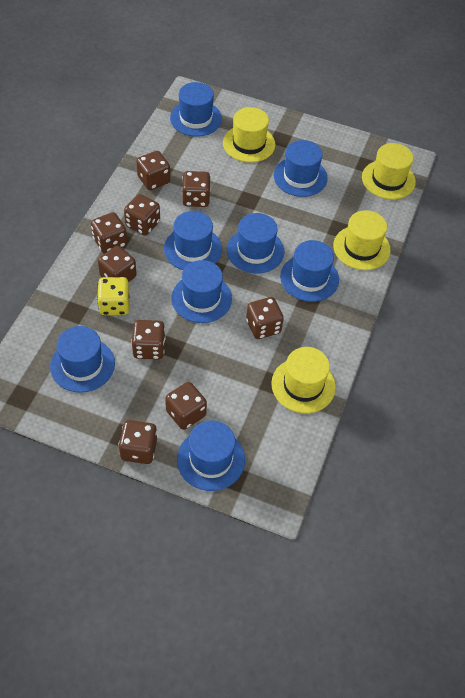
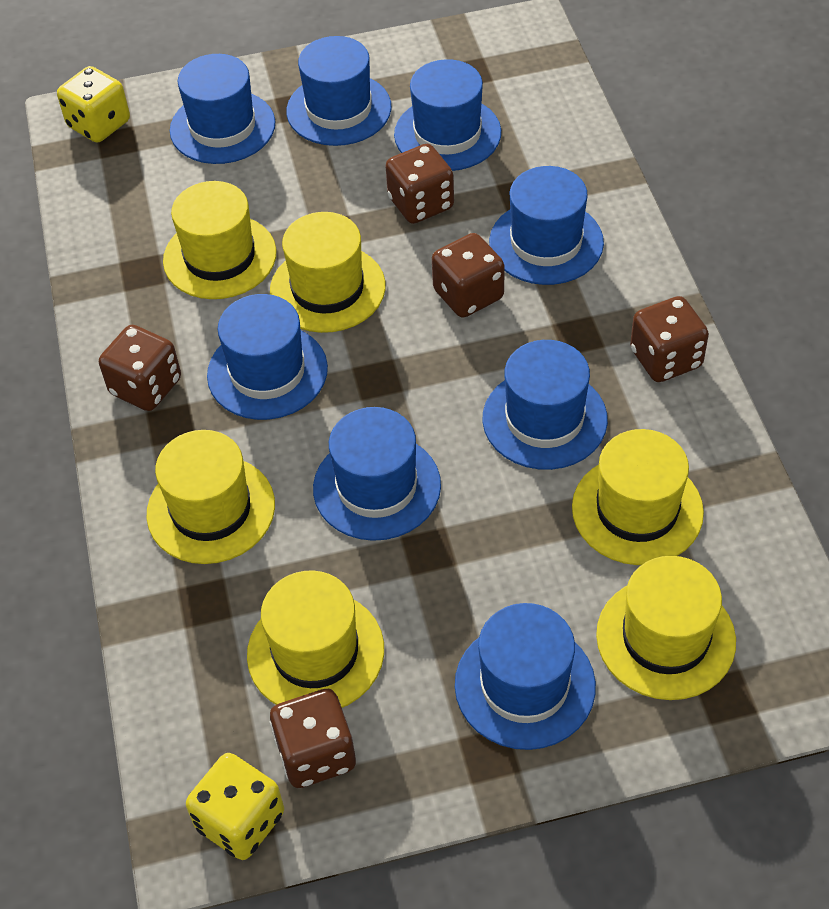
brown dice: [91,212,127,254] [98,246,137,282] [119,420,157,464] [124,194,160,236] [131,320,165,360] [136,151,170,190] [165,382,207,430] [182,171,210,207] [246,297,284,339] = 9 -> [99,325,181,411] [270,689,356,788] [386,144,454,224] [432,233,505,318] [630,296,709,382] = 5
yellow dice: [97,277,130,315] = 1 -> [57,66,130,143] [186,753,284,860] = 2
yellow hat: [223,107,275,163] [271,347,336,413] [333,210,391,270] [362,143,416,199] = 4 -> [147,430,275,564] [163,181,276,299] [247,570,384,708] [270,212,385,333] [572,429,704,565] [596,556,736,700] = 6

